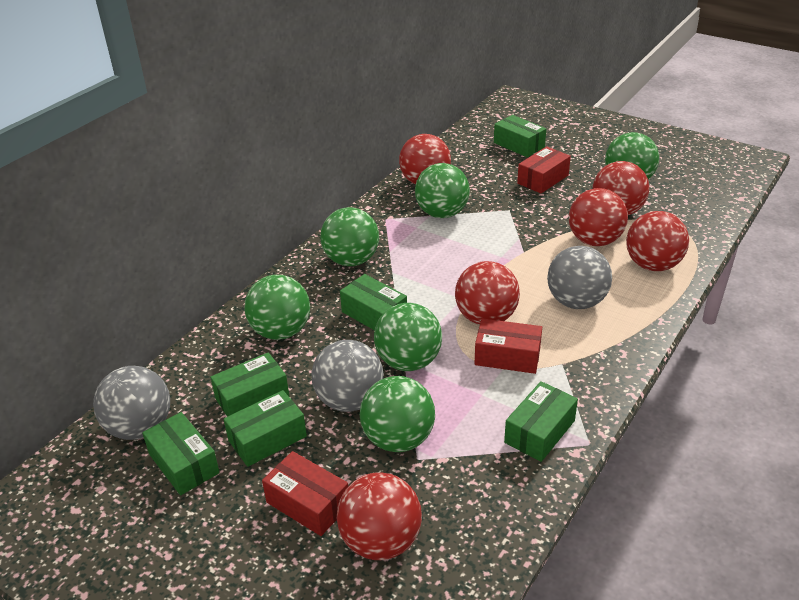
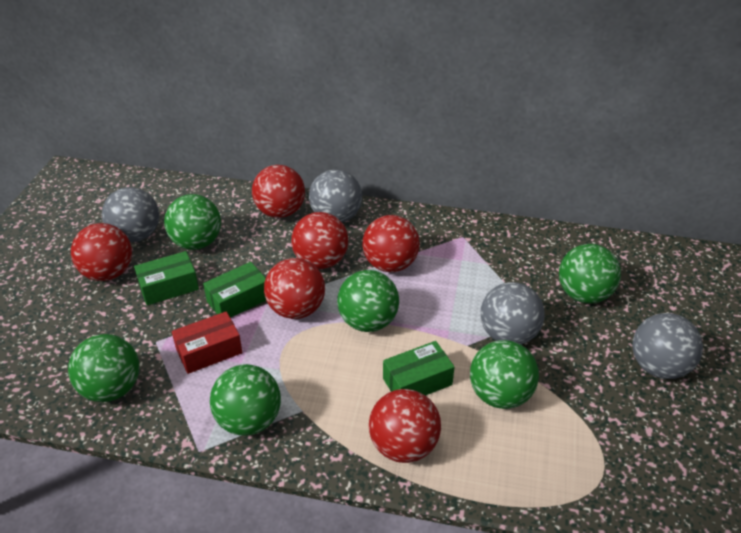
green box: [142,412,220,495] [210,352,289,417] [224,390,307,467] [340,274,407,330] [494,115,546,157] [504,381,578,462] = 6 -> [134,251,199,305] [203,262,266,318] [383,341,455,396] = 3
grey ball: [93,366,170,440] [311,340,383,412] [547,246,612,309] = 3 -> [102,187,159,242] [309,170,362,222] [481,282,545,344] [632,313,703,379] = 4
red box: [262,451,348,536] [475,318,542,374] [517,146,571,194] = 3 -> [172,311,243,374] = 1

